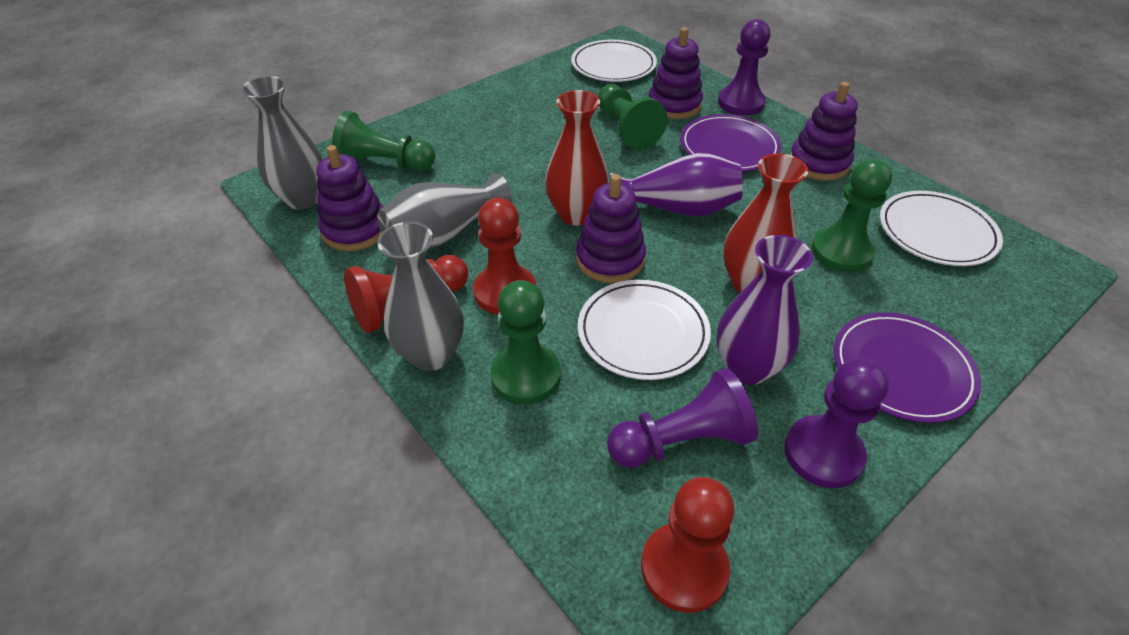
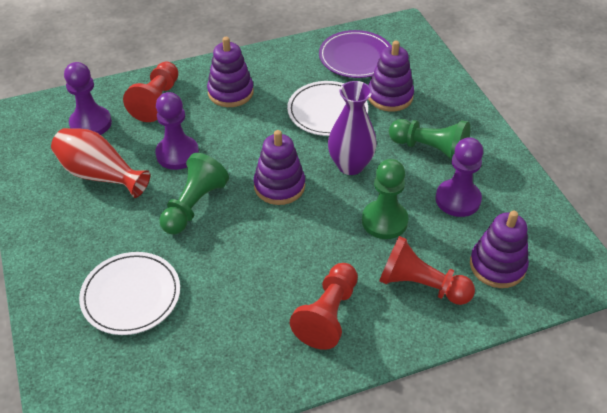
green pawn: [332,110,435,171] [490,280,561,405] [598,84,667,149] [811,159,892,272] = 4 -> [159,153,229,234] [362,159,409,239] [389,119,470,162] = 3
grey vase: [241,76,323,210] [377,173,512,249] [377,222,464,371] = 3 -> none = 0
purple plate: [680,114,782,172] [834,312,981,423] = 2 -> [319,30,391,78] = 1
purple vase: [610,153,743,217] [717,235,813,385] = 2 -> [328,81,377,175] = 1
red vase: [545,90,609,225] [723,153,808,293] = 2 -> [51,128,150,198] = 1
white plate: [571,39,657,82] [578,280,711,380] [880,191,1003,266] = 3 -> [79,252,180,335] [287,81,368,136] = 2

